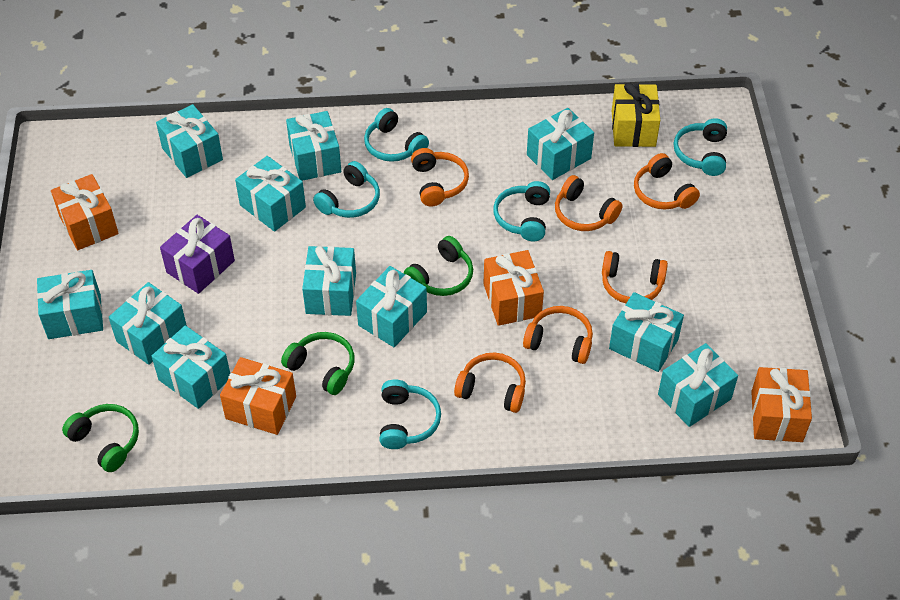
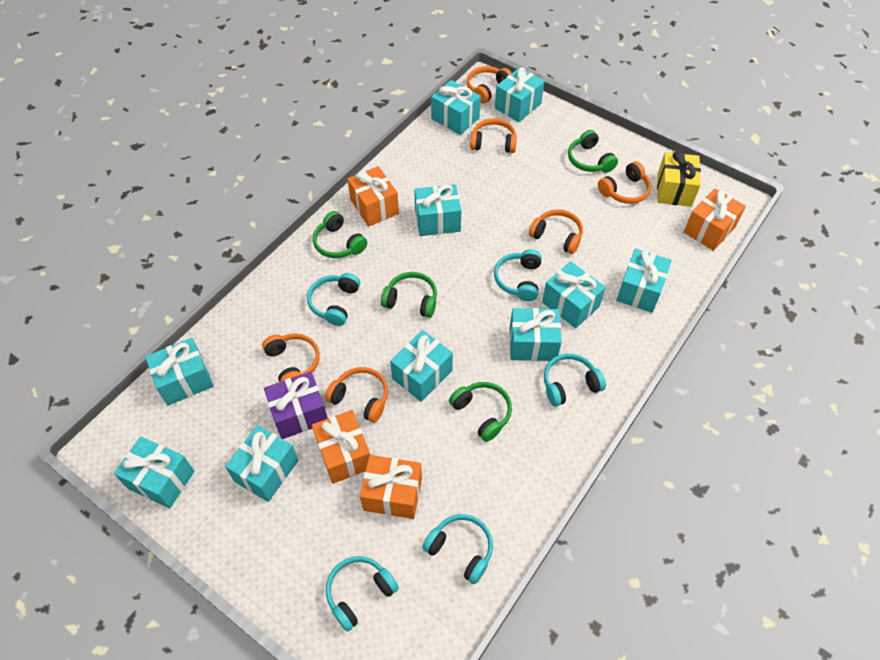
green headphones: [62,404,139,472] [281,332,355,395] [404,236,473,296] = 3 -> [313,211,367,258] [381,272,437,318] [449,382,512,442] [568,130,618,173] = 4
turquoise gift: [37,270,103,339] [109,282,187,365] [152,325,230,409] [156,104,223,178] [235,156,306,232] [286,111,341,181] [302,246,356,316] [356,266,427,347] [527,108,594,180] [609,292,684,372] [658,343,738,427] = 11 -> [114,436,194,508] [145,338,214,406] [225,425,298,502] [390,330,453,402] [414,184,462,236] [431,80,481,135] [495,67,544,122] [510,308,562,361] [542,261,606,328] [616,248,672,313] = 10

